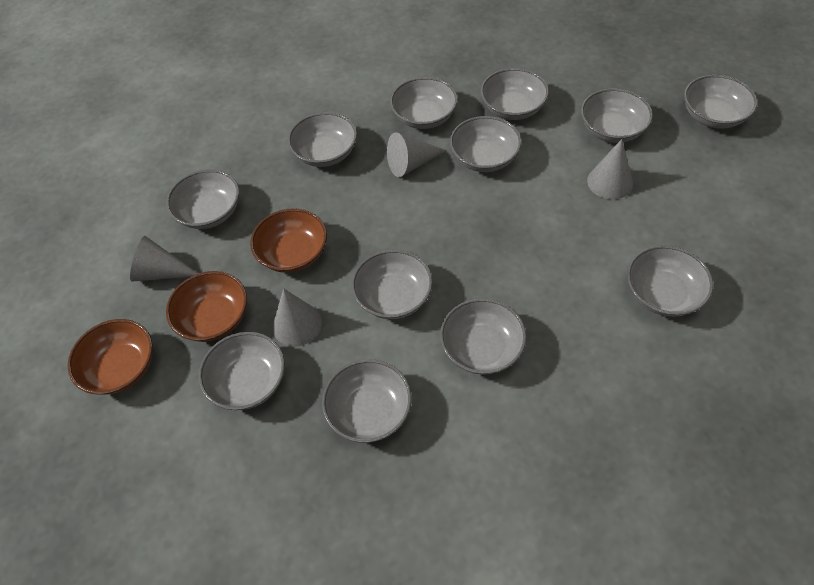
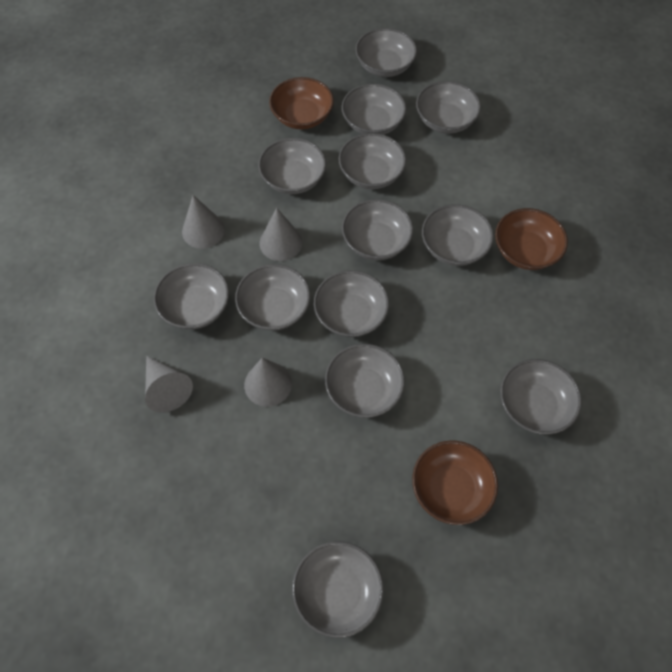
grey bowl: [166,170,239,229] [199,332,285,410] [288,112,357,167] [322,359,412,443] [352,250,433,319] [390,77,458,129] [440,298,527,375] [450,116,522,172] [480,68,549,120] [581,88,653,143] [627,245,714,317] [684,75,758,129] = 12 -> [154,263,229,329] [235,264,310,330] [258,138,326,194] [292,541,384,638] [314,270,389,337] [325,344,405,418] [338,133,406,189] [341,84,406,135] [342,199,413,260] [355,28,417,77] [416,81,481,134] [422,204,494,266] [500,359,582,435] = 13

